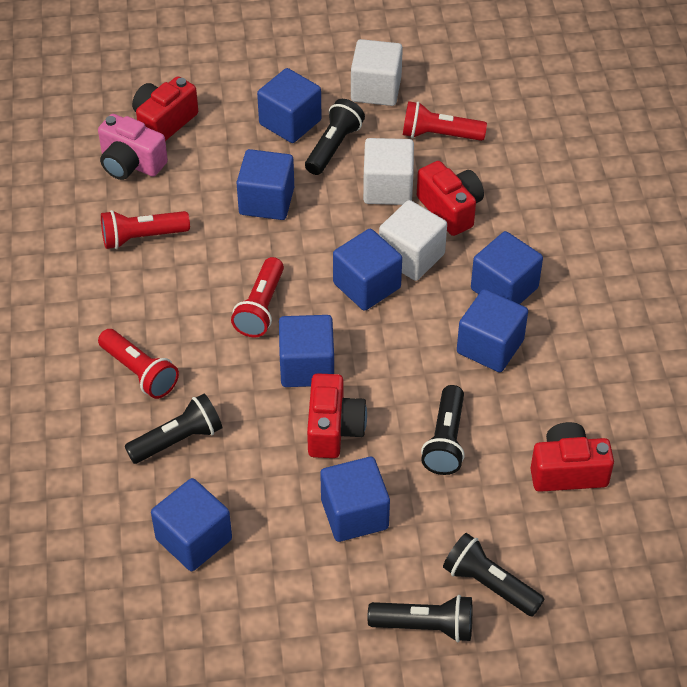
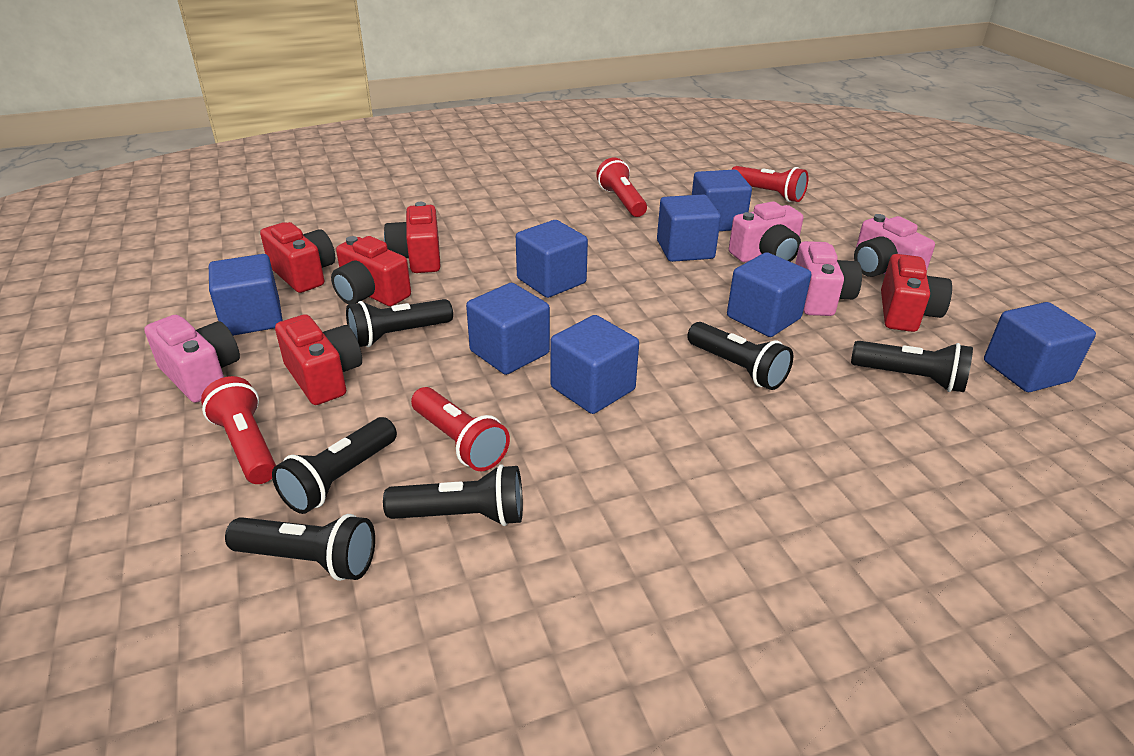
black flashlight: [125,394,222,464] [305,99,365,175] [367,595,472,642] [421,385,465,475] [443,533,544,617] = 5 -> [225,514,375,581] [272,417,397,514] [346,299,453,347] [383,464,523,526] [687,322,793,390] [851,341,973,392] = 6
pink camera: [98,114,168,180] = 1 -> [144,315,240,403] [729,201,803,262] [795,241,862,316] [854,214,935,277] = 4
red camera: [132,76,198,141] [307,373,367,458] [417,161,484,236] [530,422,614,492] = 4 -> [260,222,335,293] [275,314,362,405] [331,236,411,306] [384,202,441,273] [881,254,952,332] = 5
white cube: [351,39,403,106] [363,138,414,205] [379,200,447,281] = 3 -> none = 0

